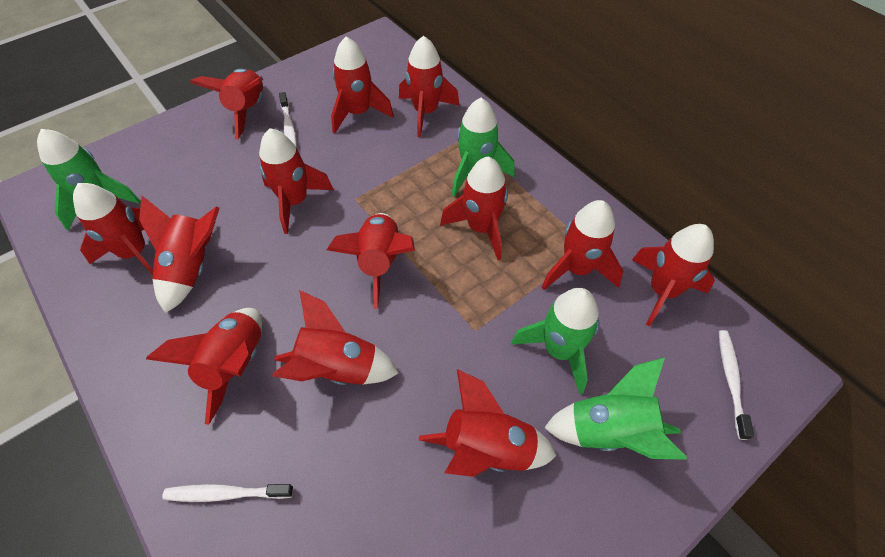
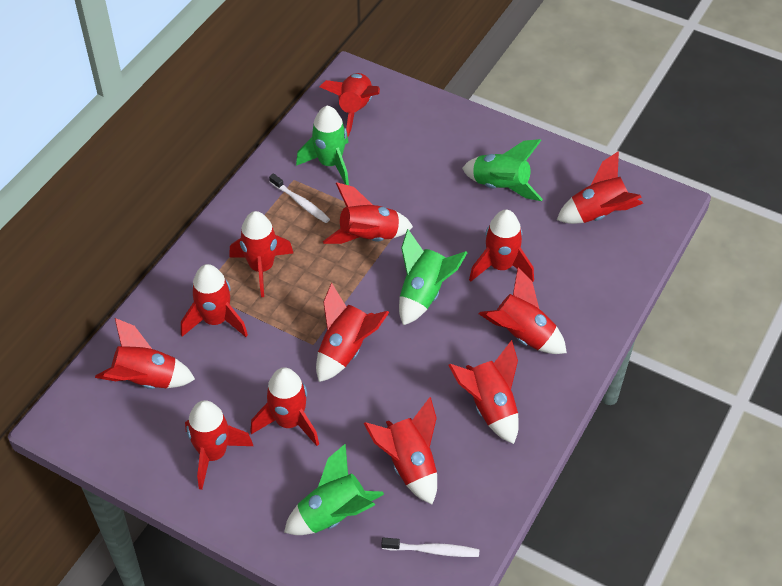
white toothbrush: [162,484,293,502] [279,92,297,148] [719,330,754,440] = 3 -> [269,173,330,223] [381,538,479,557] = 2

